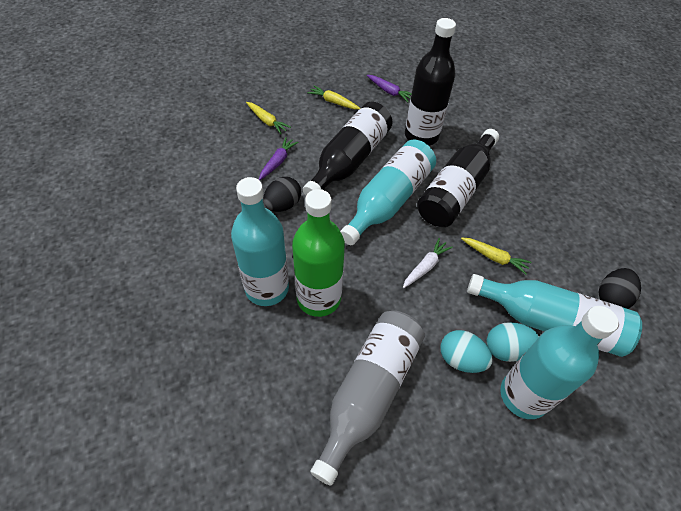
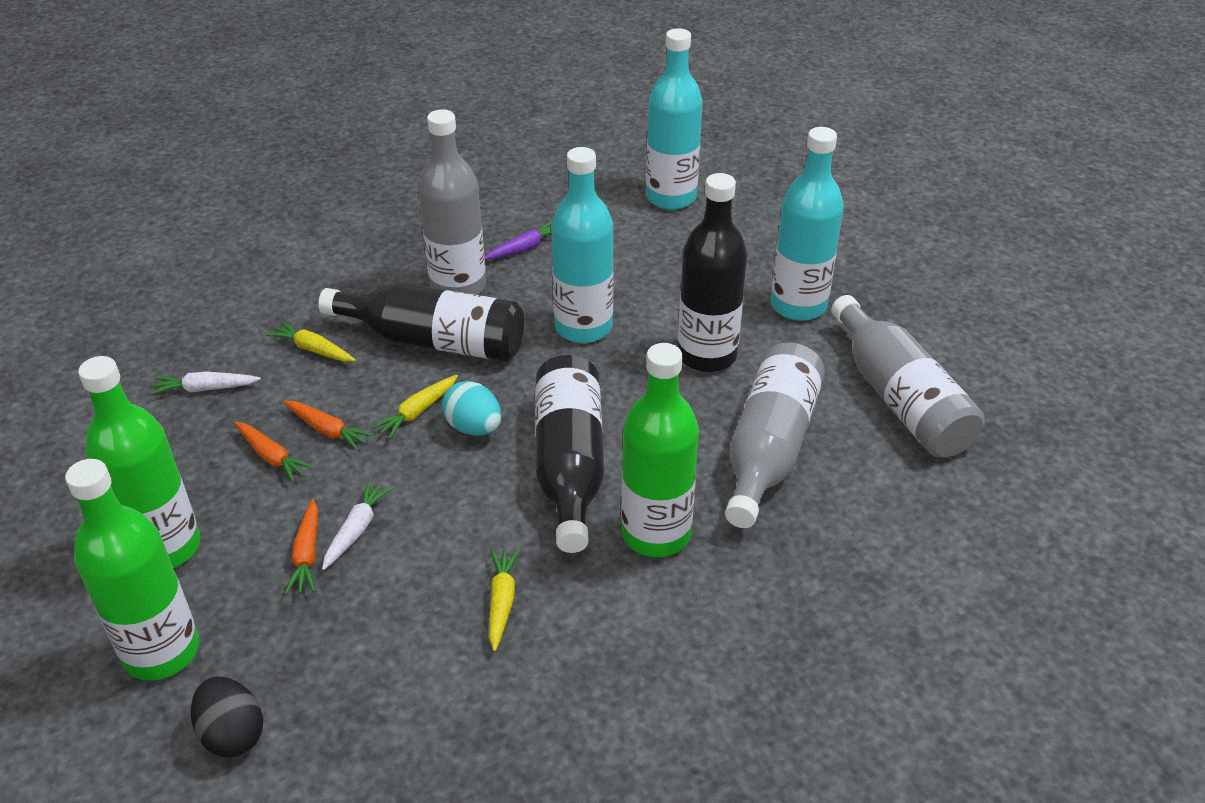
black egg: [263,177,301,212] [598,268,641,309] = 2 -> [191,677,263,758] = 1
green bottle: [292,189,345,317] = 1 -> [65,459,199,681] [78,356,200,568] [621,343,699,557] = 3
grey bottle: [310,311,425,486] = 1 -> [418,109,486,295] [725,342,825,528] [831,295,985,458] = 3
orange carrot: none = 0 -> [234,422,315,483] [283,400,374,451] [285,499,318,594] = 3
purple carrot: [259,137,298,180] [367,75,412,102] = 2 -> [485,221,552,260] = 1
turquoise bottle: [231,177,289,306] [340,139,436,245] [467,274,642,357] [500,306,619,419] = 4 -> [551,147,614,343] [646,28,703,210] [770,127,844,321] = 3
turquoise egg: [441,330,493,373] [487,322,539,362] = 2 -> [442,381,502,436] = 1
white carrot: [403,238,453,288] = 1 -> [151,371,261,395] [322,480,393,570] = 2

